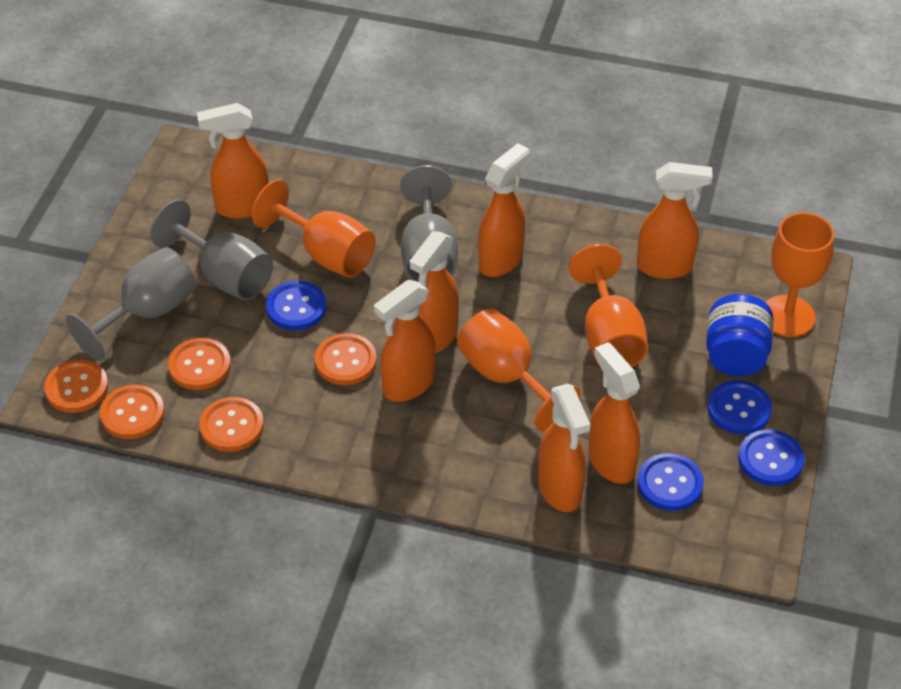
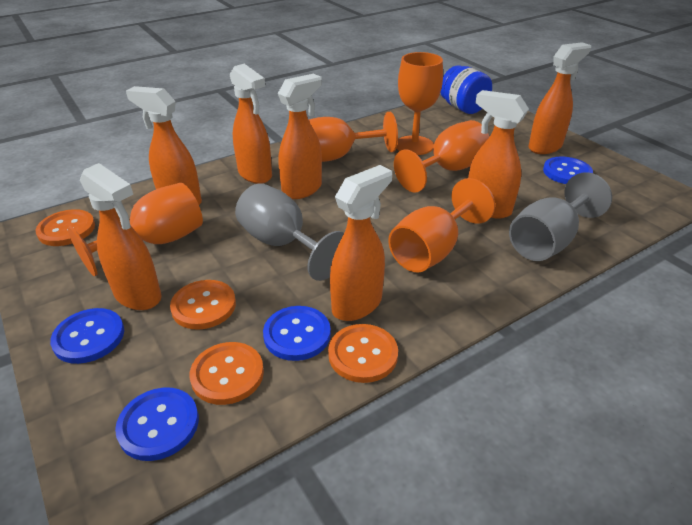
grey goblet: [66,247,196,361] [150,199,273,300] [400,165,458,282] = 3 -> [235,183,344,281] [509,172,612,261] = 2
orange button: [44,360,108,413] [100,385,164,439] [168,338,231,390] [199,397,264,452] [315,333,377,385] = 5 -> [36,209,95,246] [170,280,236,330] [189,342,264,405] [328,324,398,383] = 4
orange goblet: [252,180,376,278] [457,309,581,431] [568,244,649,367] [765,212,834,337] = 4 -> [67,183,203,276] [309,112,398,162] [388,178,495,273] [394,120,489,192] [397,52,443,155] = 5

